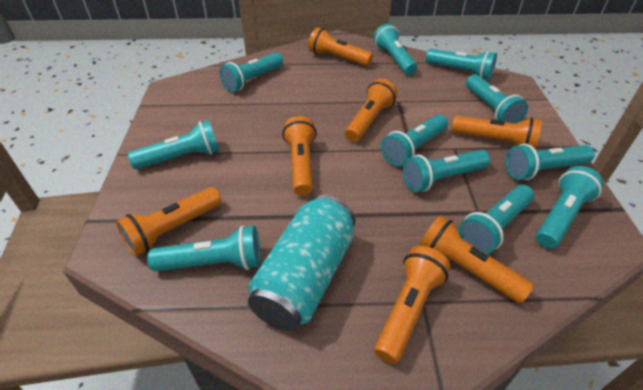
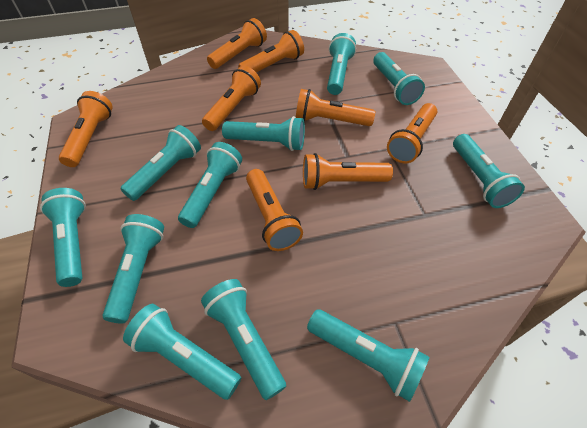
orange flashlight: [116,187,222,257] [282,116,317,196] [308,27,373,66] [345,79,397,142] [374,246,450,364] [419,215,534,303] [452,116,542,149] = 7 -> [59,91,113,167] [202,66,261,131] [207,18,267,69] [238,30,304,73] [246,169,303,251] [296,89,375,126] [303,153,393,190] [387,103,437,163] = 8
turquoise can: [248,195,355,331] = 1 -> none = 0

